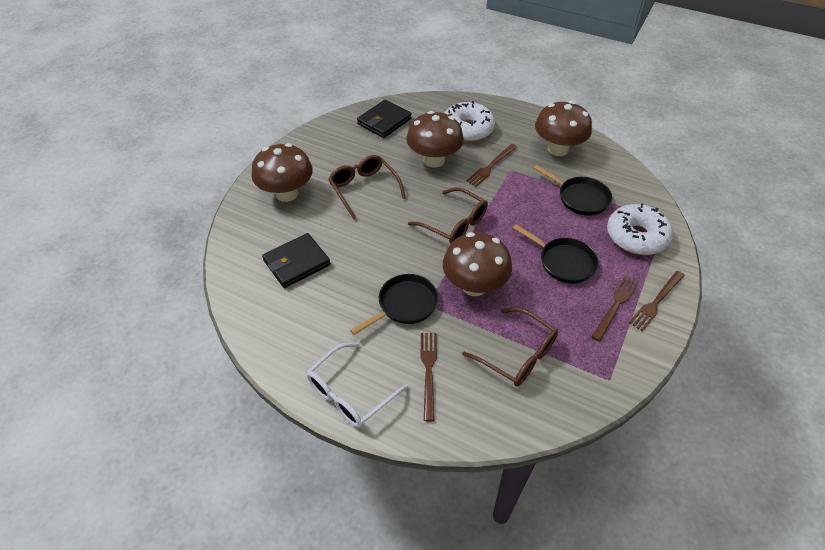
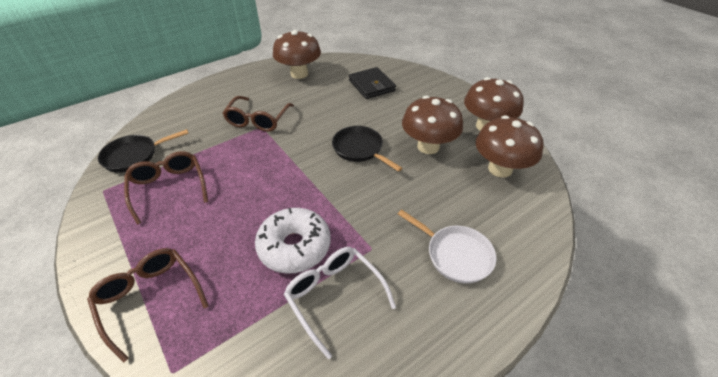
black pan: [350,274,439,335] [513,224,599,284] [533,165,612,216] = 3 -> [98,129,189,173] [332,126,402,172] = 2
black wallet: [262,233,331,288] [357,99,412,138] = 2 -> [349,67,396,99] = 1
brown fork: [421,333,437,421] [466,144,517,187] [591,275,639,341] [629,271,685,332] = 4 -> none = 0
white donut: [445,101,495,142] [607,204,673,255] = 2 -> [255,208,331,274] = 1
white pan: none = 0 -> [398,209,496,283] = 1

